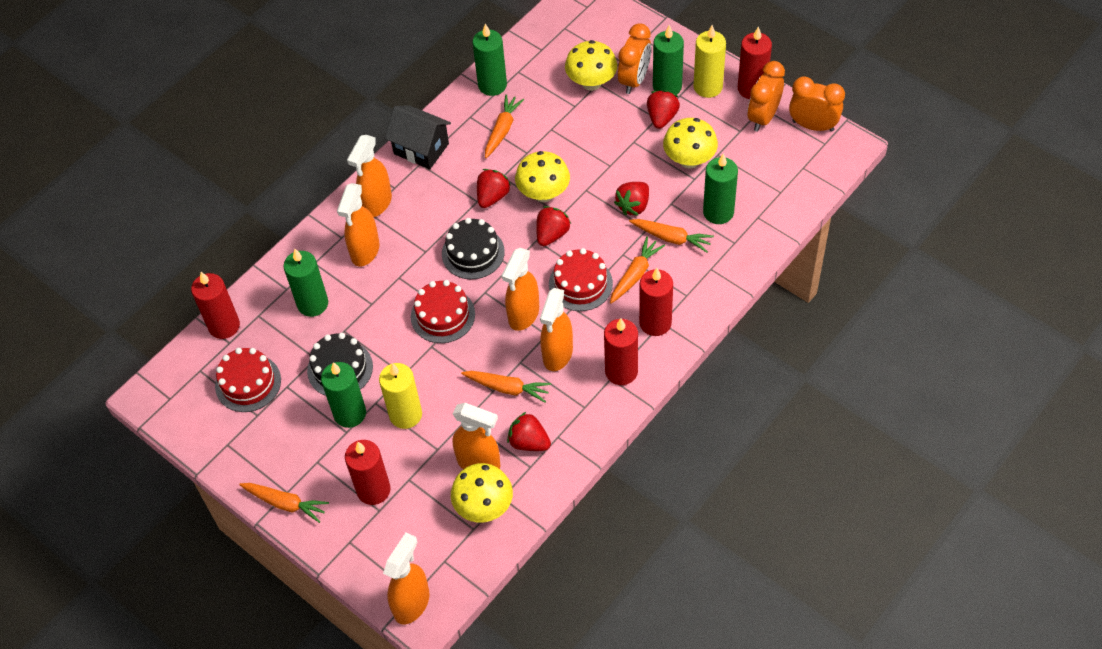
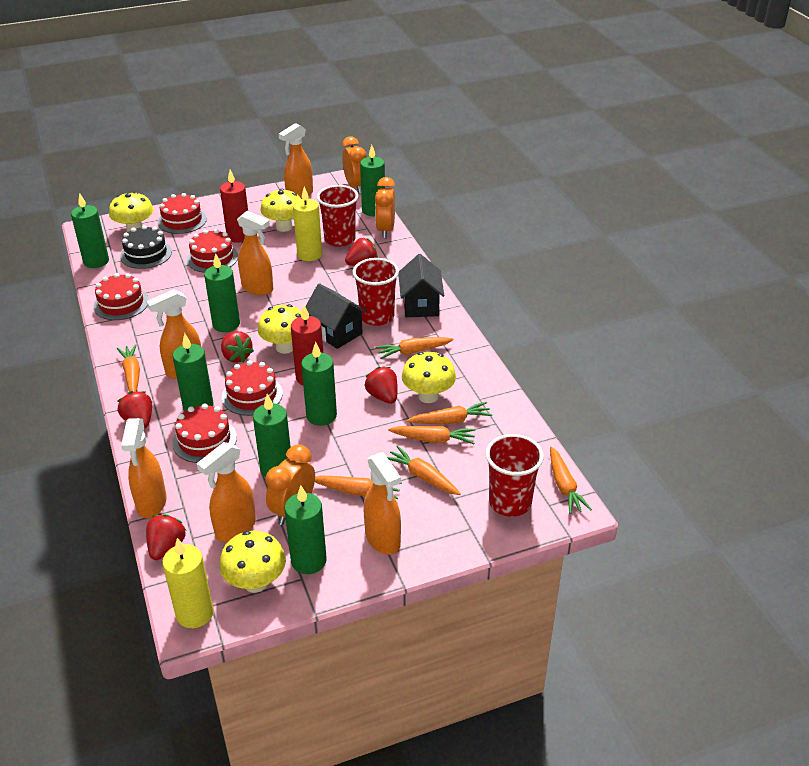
black cake: [307,333,373,396] [442,218,505,279] = 2 -> [120,225,172,269] = 1
black house: [385,105,451,169] = 1 -> [305,283,367,349] [398,254,444,317] = 2
green candle: [284,249,328,317] [321,362,366,428] [472,23,507,96] [653,25,684,95] [703,153,738,224] = 5 -> [71,193,109,268] [173,333,214,411] [204,253,240,332] [253,394,291,477] [284,486,327,574] [301,342,337,426] [360,145,385,216] = 7
orange carrot: [239,483,329,523] [461,371,551,402] [485,94,524,158] [610,236,665,304] [629,219,714,252] = 5 -> [117,344,140,392] [315,476,402,499] [375,337,454,359] [387,446,461,495] [388,426,476,444] [406,402,492,424] [550,447,592,514] = 7
red cake: [215,348,281,412] [411,280,475,343] [549,248,613,311] = 3 -> [94,273,149,320] [158,193,207,234] [172,404,237,463] [187,229,238,273] [222,360,283,416] = 5
red candle: [191,272,240,339] [345,440,391,505] [604,318,638,385] [639,268,673,336] [738,26,772,99] = 5 -> [220,170,248,243] [291,305,323,385] = 2
red cup: none = 0 -> [317,185,358,247] [353,258,399,326] [486,434,544,517] = 3
yellow mushroom: [451,463,513,523] [515,151,570,202] [565,40,617,91] [663,118,718,169] = 4 -> [109,192,154,233] [219,531,286,593] [258,304,302,354] [261,188,301,232] [402,352,456,403] = 5

